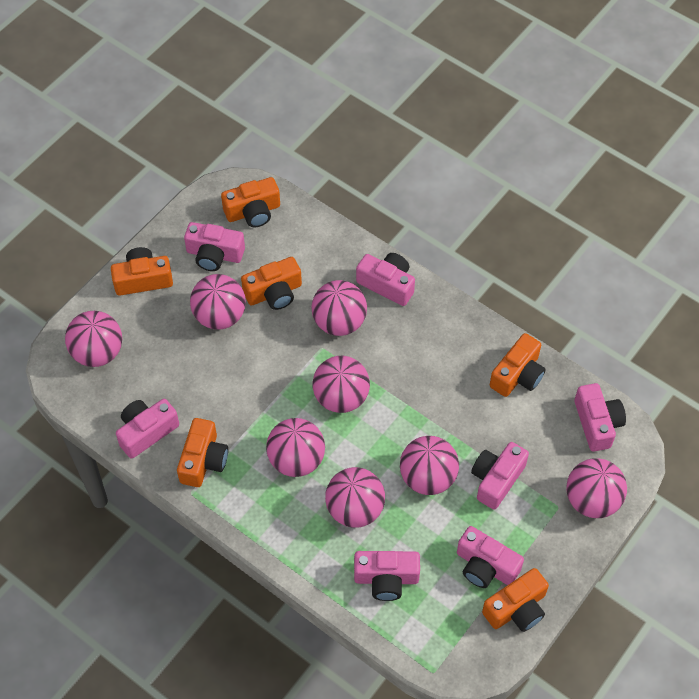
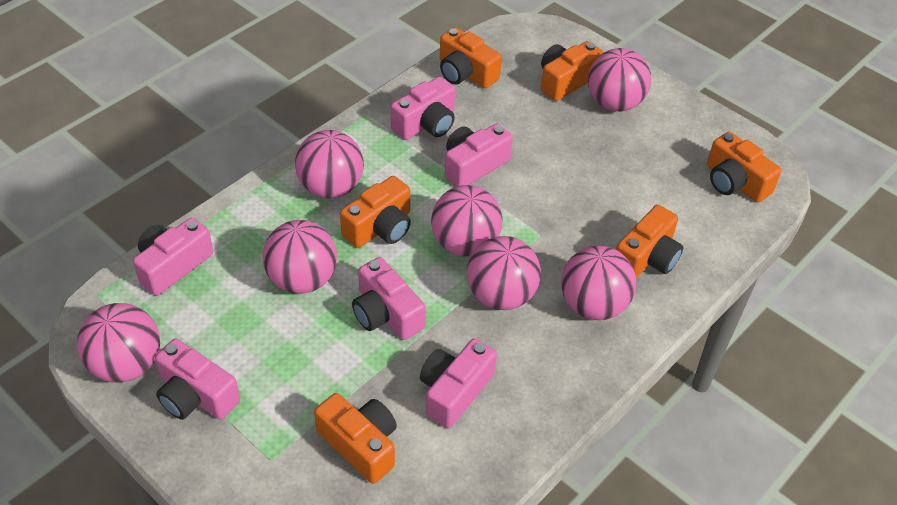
pink ball: [65,311,122,367] [190,274,246,330] [266,418,325,477] [312,280,367,336] [313,356,370,413] [325,467,385,528] [400,436,459,495] [566,458,627,518] = 8 -> [77,303,160,383] [263,220,337,294] [295,130,364,199] [431,185,502,257] [467,236,541,310] [561,246,636,320] [588,48,651,111] = 7
pink camera: [116,399,179,459] [184,222,245,271] [354,551,420,601] [356,253,415,306] [457,526,524,588] [471,442,529,510] [574,383,626,452] = 7 -> [133,218,213,296] [155,339,240,420] [352,257,425,340] [391,77,455,140] [420,339,497,428] [445,124,513,187] = 6

